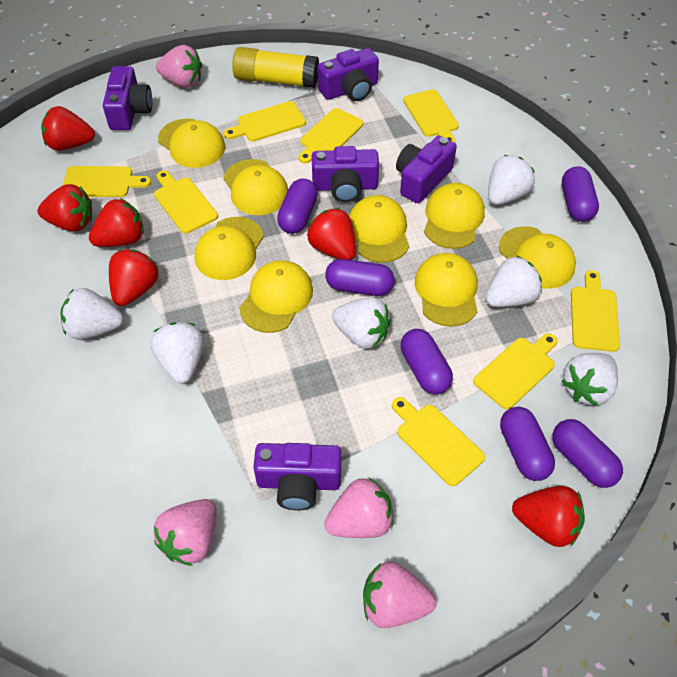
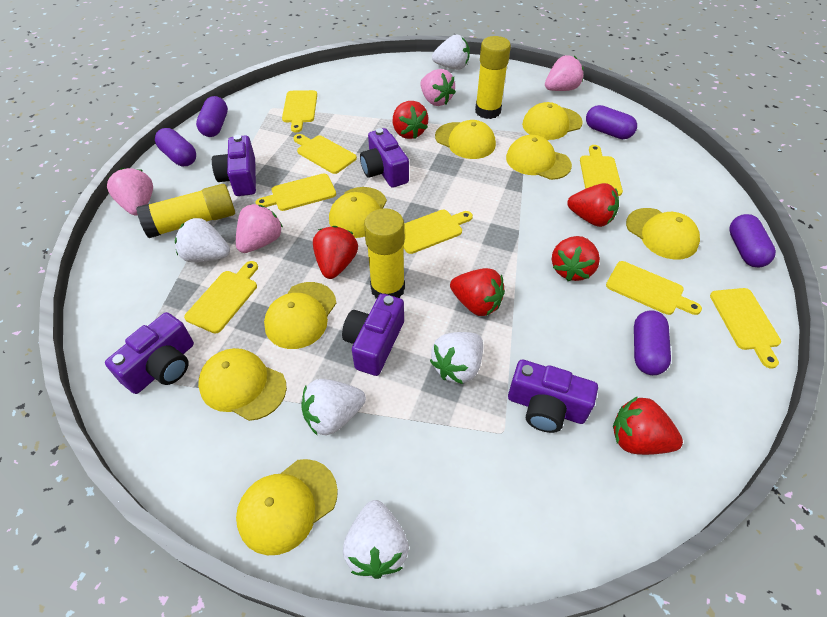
purple capsule: [277,179,318,234] [325,259,394,296] [401,329,453,395] [500,407,555,481] [552,419,623,488] [562,166,599,222] = 6 -> [155,128,196,166] [196,96,228,137] [586,105,637,139] [634,310,671,375] [729,214,776,268] = 5
white strawberry: [60,288,124,339] [150,322,204,384] [332,297,391,349] [485,255,542,307] [488,155,535,205] [562,353,618,406] = 6 -> [175,218,230,262] [301,379,366,436] [343,500,409,579] [430,332,483,384] [432,34,470,70] = 5
yellow glue stick: [232,47,319,88] = 1 -> [136,184,235,238] [364,208,405,299] [475,36,511,119] = 3

